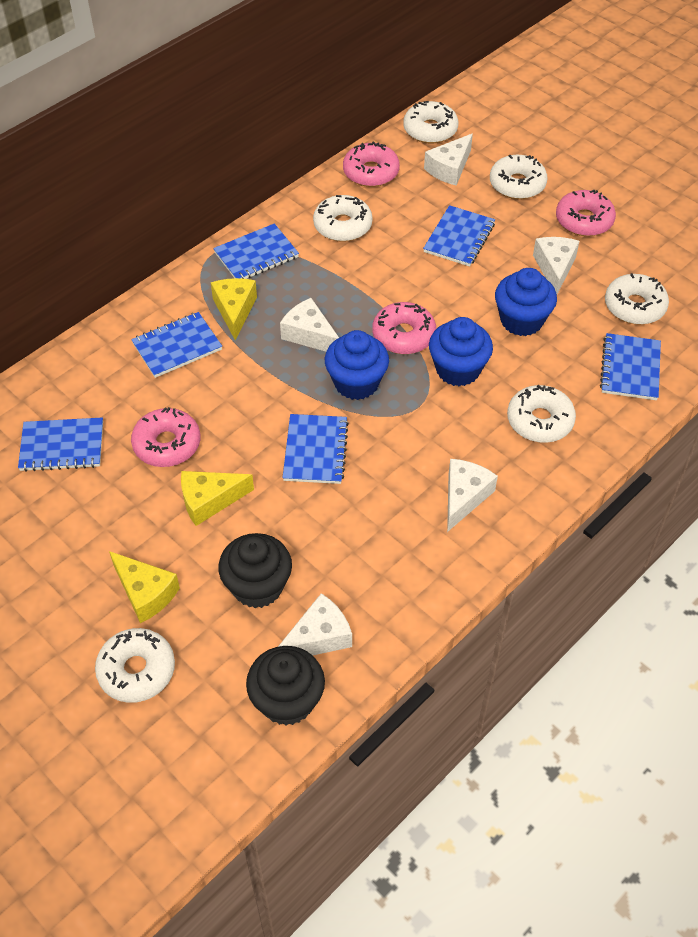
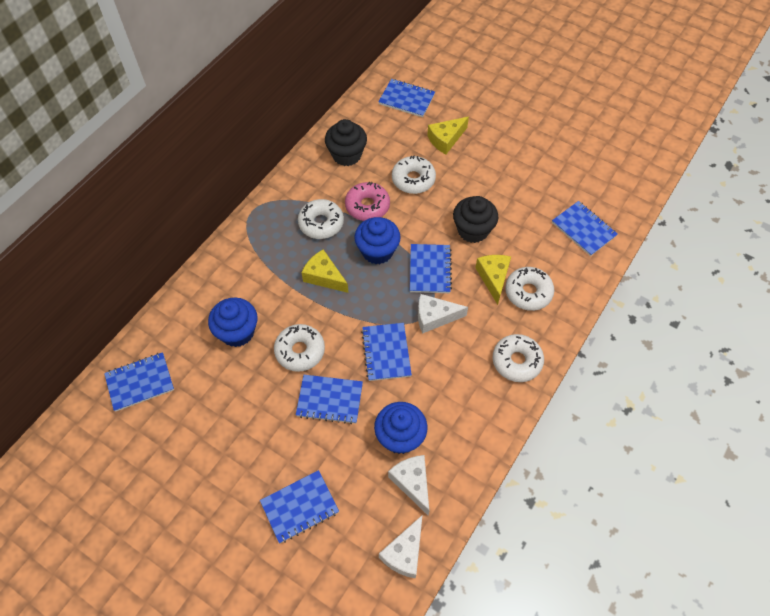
blue notebook: [18,418,103,472] [131,312,222,378] [213,223,299,279] [282,414,349,484] [423,205,495,267] [600,333,661,400] = 6 -> [104,352,174,412] [260,470,339,543] [296,375,363,424] [361,323,412,381] [378,79,435,117] [410,244,452,293] [552,201,618,256] = 7
pink donut: [131,407,200,467] [343,141,400,187] [372,302,436,354] [556,190,616,236] = 4 -> [345,182,390,221] = 1
white cheese: [278,593,352,656] [280,298,339,352] [424,134,473,186] [447,459,498,532] [533,237,579,294] = 5 -> [379,515,423,578] [388,455,429,515] [418,294,468,334] = 3
white donut: [95,628,175,703] [313,195,373,242] [403,101,459,143] [490,155,547,199] [507,385,576,443] [605,273,669,325] = 6 -> [274,324,325,372] [298,199,344,239] [392,155,436,194] [493,334,544,382] [505,267,555,311] = 5

